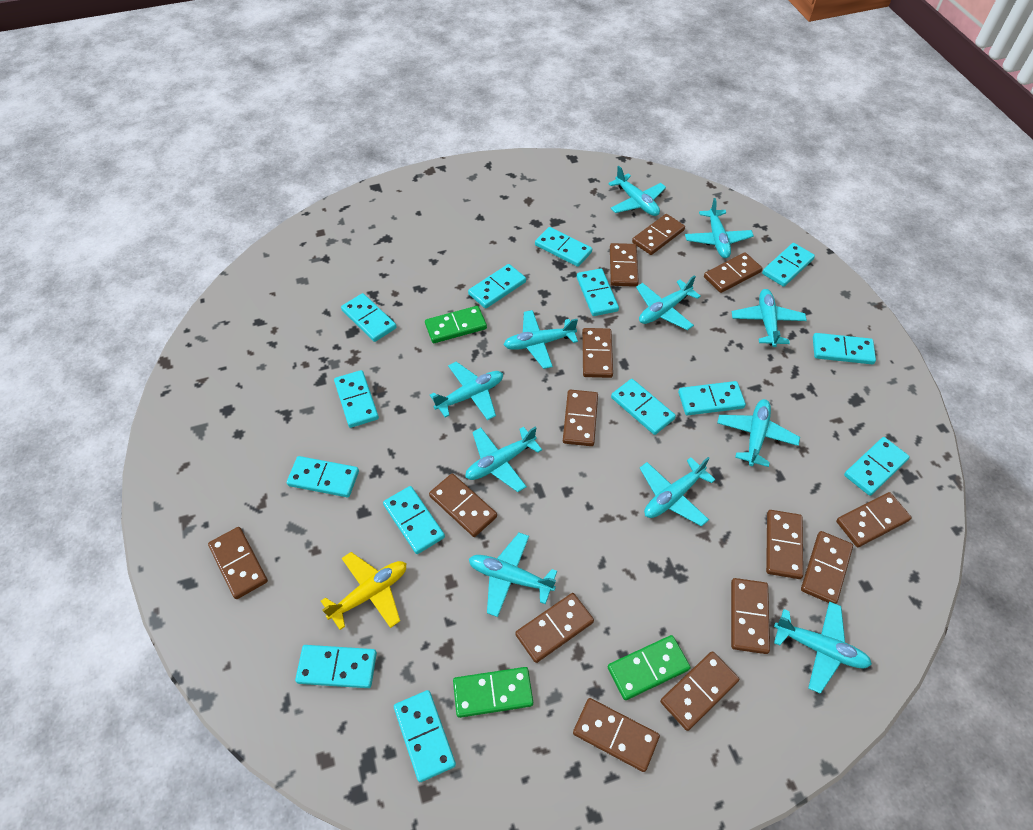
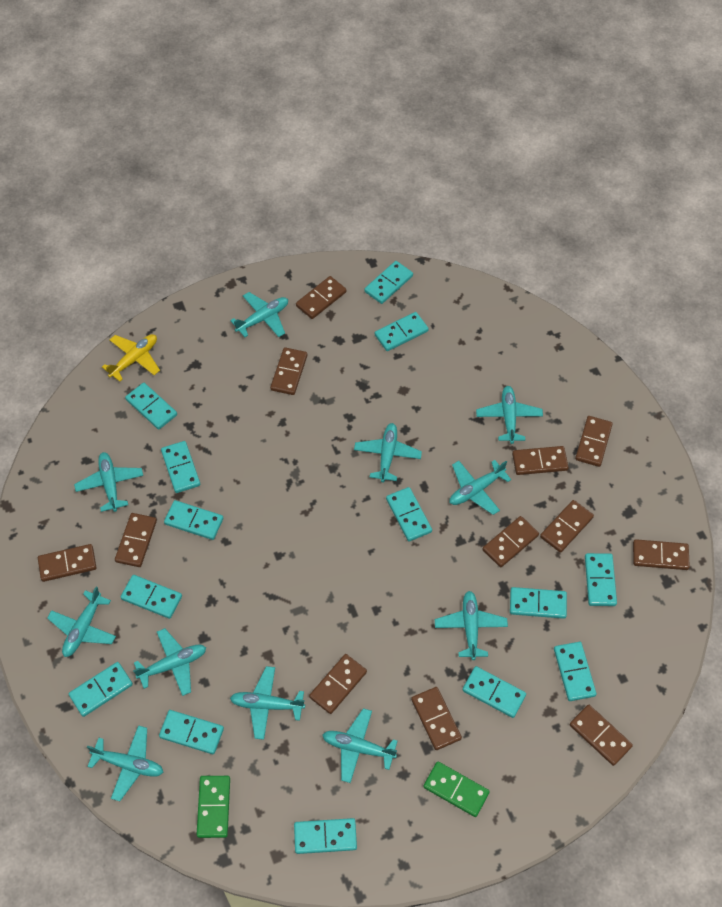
brown domino: [208,527,268,599] [429,474,497,537] [515,593,594,663] [563,390,598,446] [573,698,660,772] [582,328,613,378] [610,243,639,287] [632,214,685,255] [660,651,739,731] [704,252,762,293] [731,578,770,654] [766,510,803,579] [801,531,853,604] [836,492,912,547] = 14 -> [38,544,96,582] [115,513,157,567] [270,347,307,395] [296,276,346,319] [309,654,367,714] [411,687,462,750] [482,516,539,567] [512,446,569,475] [540,500,594,553] [570,705,633,766] [575,416,613,467] [633,539,690,570] = 12
green domino: [425,306,487,343] [453,667,533,718] [608,635,691,700] = 3 -> [196,776,230,838] [423,761,490,817] = 2

